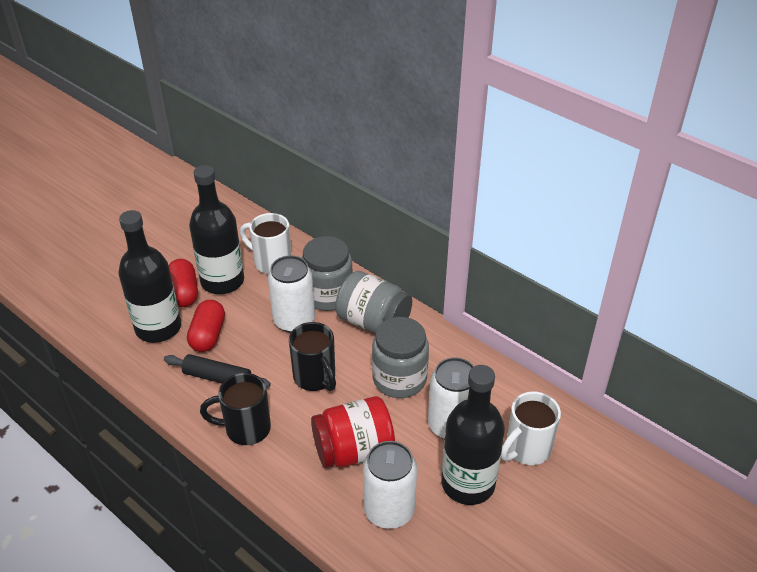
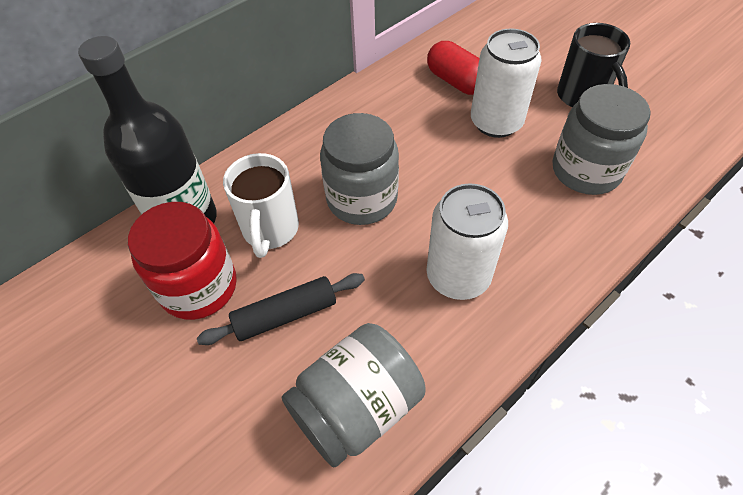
black bottle: [118,210,181,343] [189,165,244,294] [441,365,505,505] = 3 -> [78,36,217,223] = 1
black mug: [200,373,271,445] [289,322,336,391] = 2 -> [557,23,630,107] = 1
red capsule: [168,259,198,307] [187,300,225,352] = 2 -> [427,41,479,95] = 1
white can: [268,256,315,333] [363,441,417,529] [428,357,474,439] = 3 -> [427,183,508,300] [471,28,542,138] = 2
white mug: [240,213,292,274] [501,391,561,465] = 2 -> [223,153,299,258] = 1

